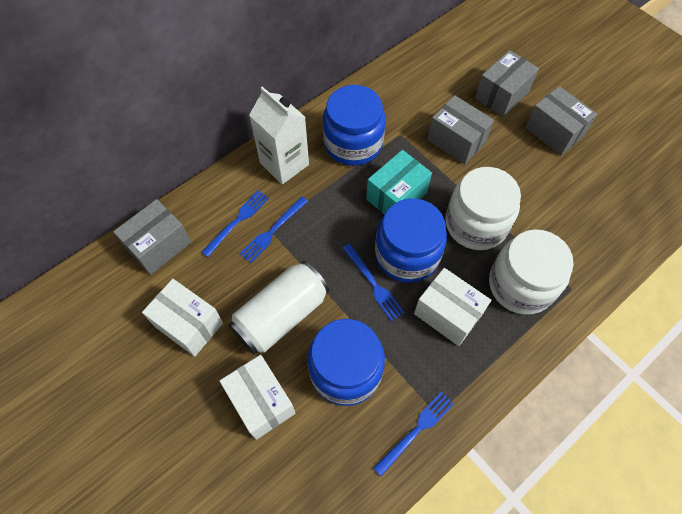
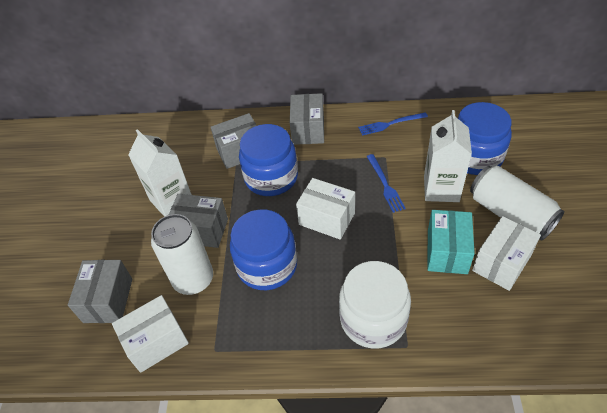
blue fork: [202,191,269,257] [240,196,308,263] [343,244,404,321] [373,392,454,476] = 4 -> [358,112,428,136] [366,154,406,213] = 2
white can: [229,261,329,354] = 1 -> [151,214,213,295] [470,166,564,241] = 2
white carton: [249,86,309,184] = 1 -> [128,129,192,217] [424,110,472,202] = 2
white jar: [445,167,521,250] [489,229,574,315] = 2 -> [339,261,411,348] = 1

